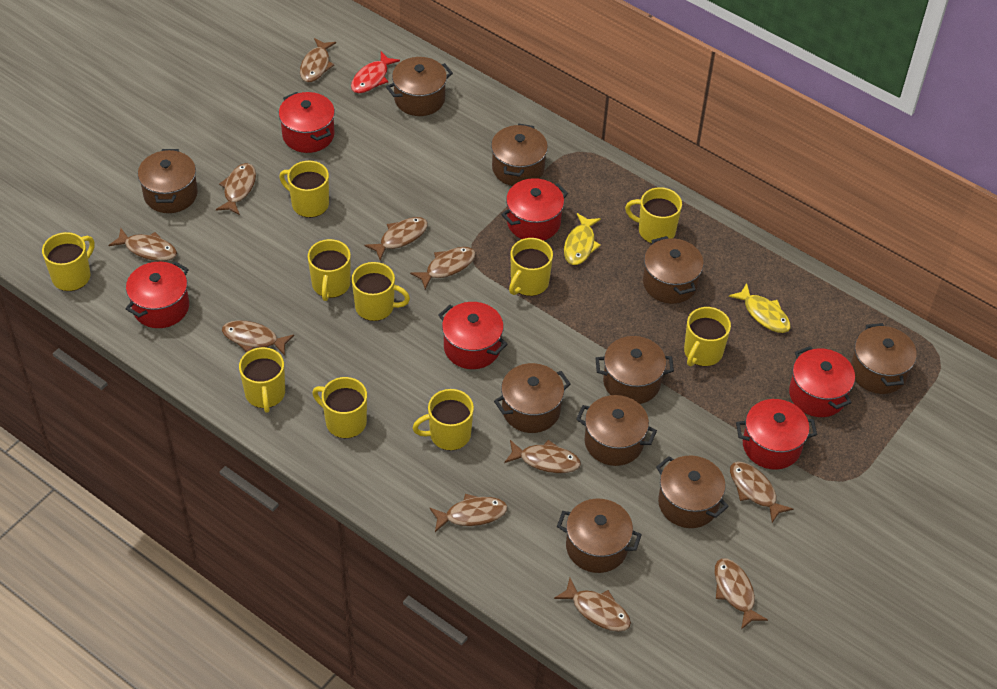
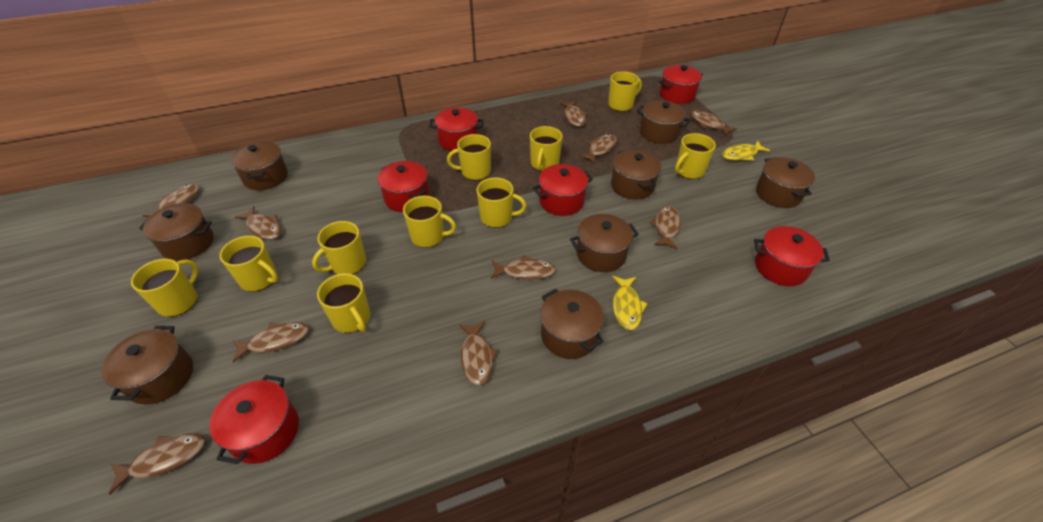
brown fish: [108,228,177,261] [216,163,256,215] [222,320,294,356] [300,38,336,82] [365,217,428,260] [410,247,476,289] [429,494,508,532] [504,440,581,473] [554,578,631,632] [714,558,768,629] [730,462,793,523] = 11 -> [109,433,205,495] [142,184,199,217] [233,322,309,363] [234,206,282,240] [459,321,498,386] [491,255,556,280] [560,101,587,127] [579,134,617,163] [650,206,681,249] [691,110,737,136] = 10
brown pot: [138,149,198,213] [386,57,453,116] [491,124,548,186] [494,363,571,433] [557,499,642,573] [576,395,657,466] [596,336,674,404] [643,236,704,304] [656,456,729,528] [851,323,917,394] = 10 -> [101,326,193,404] [139,203,214,261] [231,141,288,190] [540,289,604,359] [570,214,638,272] [611,150,661,199] [637,100,691,144] [756,157,815,208] = 8
red fish: [351,52,400,93] = 1 -> none = 0

